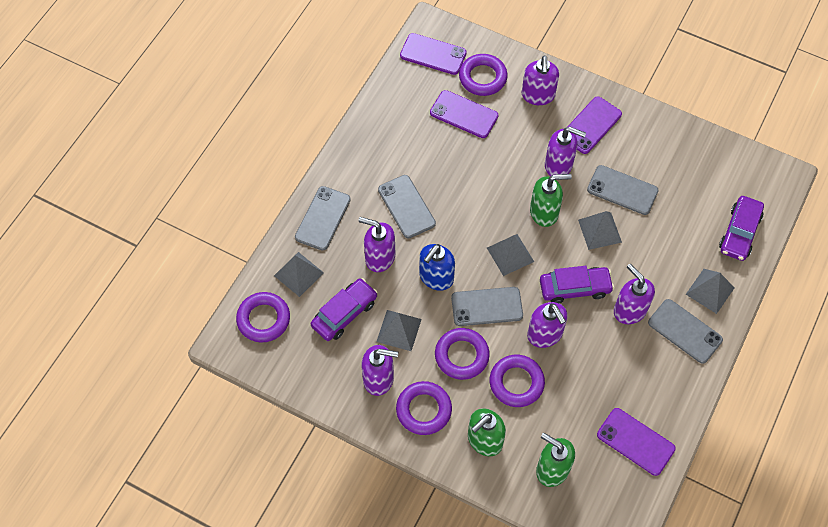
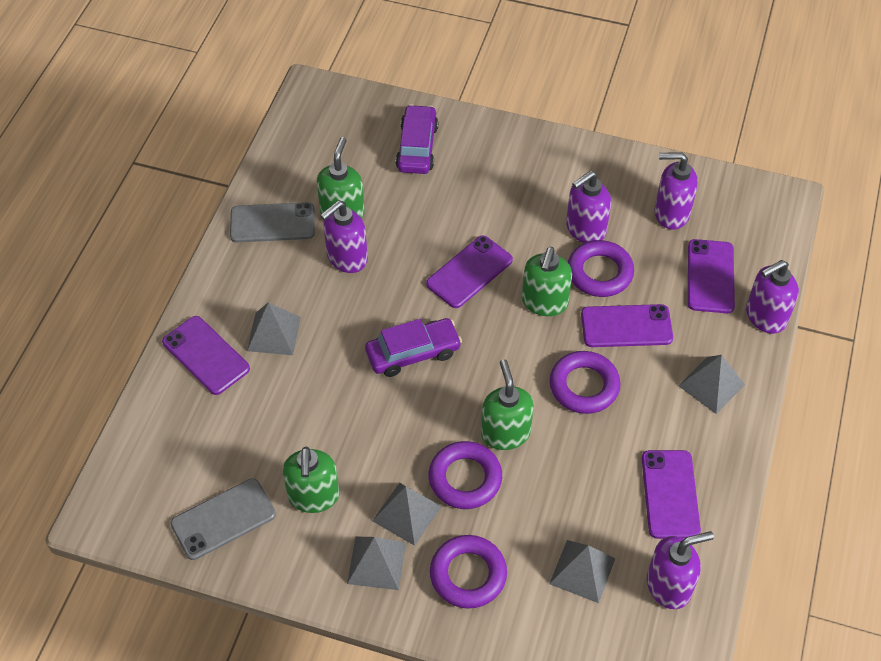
blue soap dispenser: [419,244,455,291] = 1 -> none = 0
green soap dispenser: [468,408,506,456] [530,174,572,227] [536,433,575,487] = 3 -> [283,447,340,513] [317,137,365,218] [481,359,534,450] [522,247,572,316] = 4
grey phone: [295,186,351,251] [378,175,436,238] [451,287,523,326] [587,165,659,215] [648,299,723,364] = 5 -> [170,478,276,560] [230,202,315,242] = 2
purple car: [311,278,377,341] [540,266,614,303] [719,196,764,261] = 3 -> [365,318,462,377] [396,104,438,174] = 2
purple phone: [400,33,467,75] [430,90,498,138] [567,96,622,154] [597,408,676,476] = 4 -> [162,316,250,395] [426,235,513,308] [581,304,673,347] [642,450,701,539] [688,239,735,313] = 5
purple ring: [236,292,290,342] [396,381,452,435] [435,328,490,380] [459,54,508,96] [490,355,545,407] = 5 -> [428,441,502,509] [430,535,507,609] [549,351,621,414] [568,240,634,297] = 4
purple soap dispenser: [358,217,395,272] [361,345,398,396] [521,55,559,105] [527,302,567,348] [545,127,586,176] [614,264,655,324] = 6 -> [320,200,368,273] [566,171,611,243] [647,531,714,609] [654,152,698,230] [746,260,799,334] = 5

